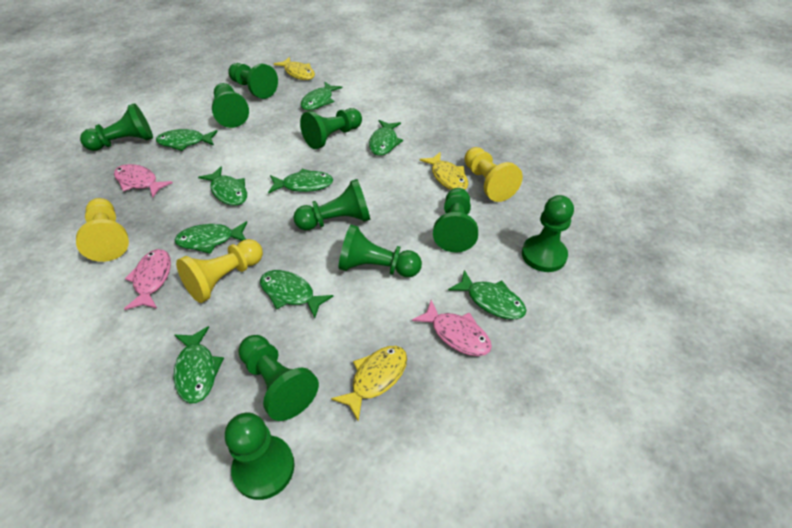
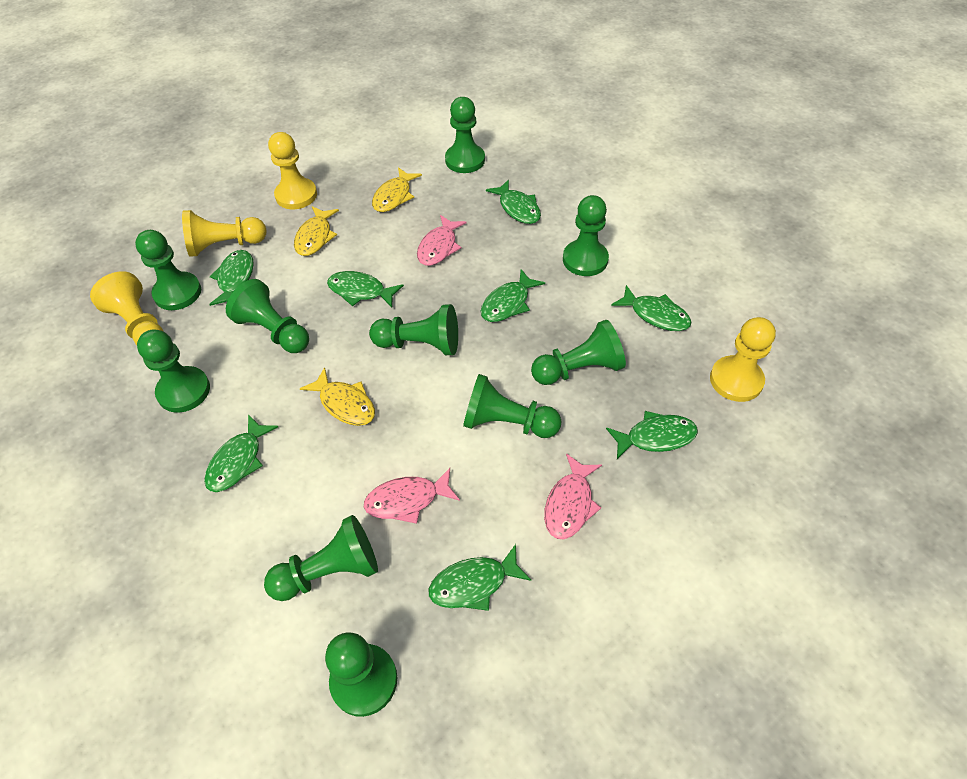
green fish: [156,129,218,151] [174,326,224,403] [175,221,247,254] [198,166,247,205] [260,270,334,318] [268,169,333,194] [300,82,342,111] [369,120,403,156] [448,270,526,320] = 9 -> [204,414,278,492] [209,250,254,306] [327,271,404,307] [428,544,531,611] [481,269,545,322] [486,180,541,224] [606,411,698,459] [611,285,691,331] = 8
yellow pawn: [76,198,129,262] [176,239,263,303] [464,147,523,202] = 3 -> [90,271,164,345] [182,210,267,257] [268,132,317,209] [710,317,776,402] = 4

